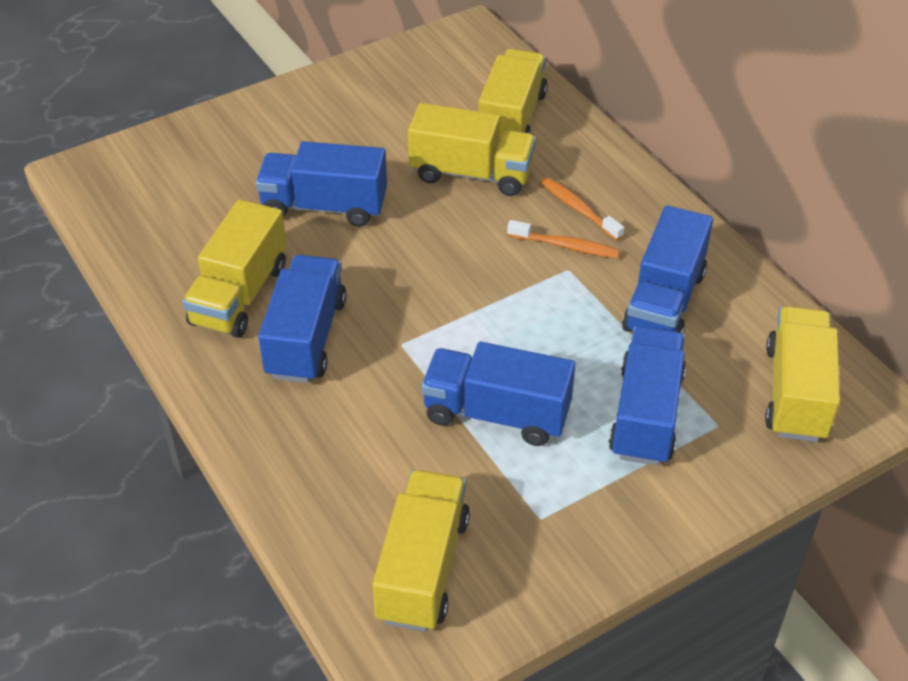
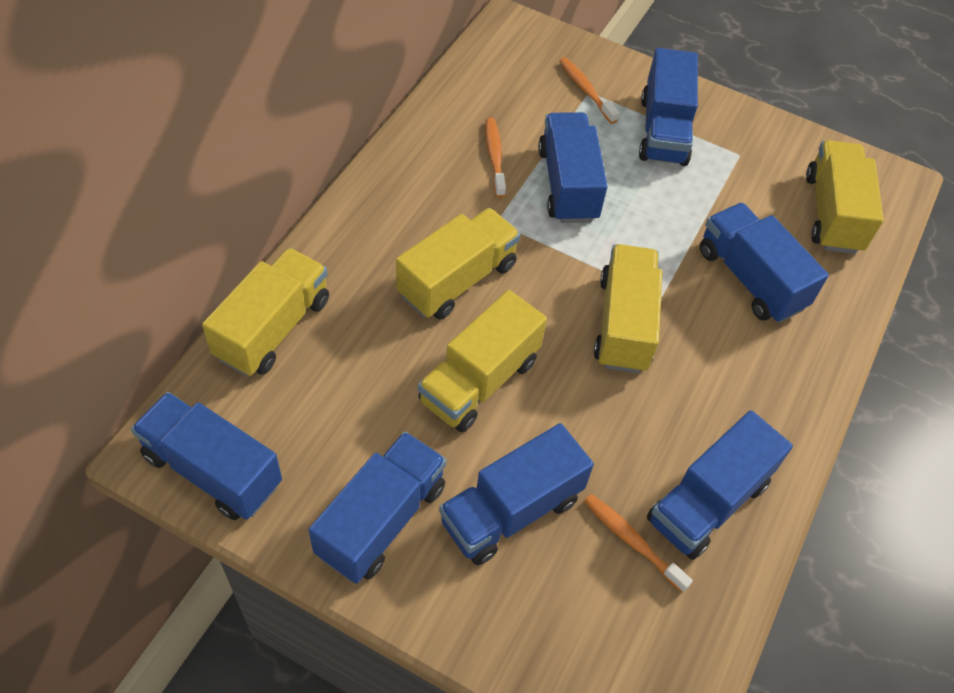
blue truck: [255,141,387,227] [258,255,347,383] [421,342,575,446] [609,326,686,466] [622,205,713,334] = 5 -> [131,392,282,520] [308,431,447,584] [439,423,594,565] [538,112,608,223] [639,48,698,166] [647,410,793,560] [700,202,829,323] = 7
orange toothbrush: [507,220,620,259] [541,177,624,241] = 2 -> [485,118,506,198] [559,57,619,124] [584,494,693,592] = 3

